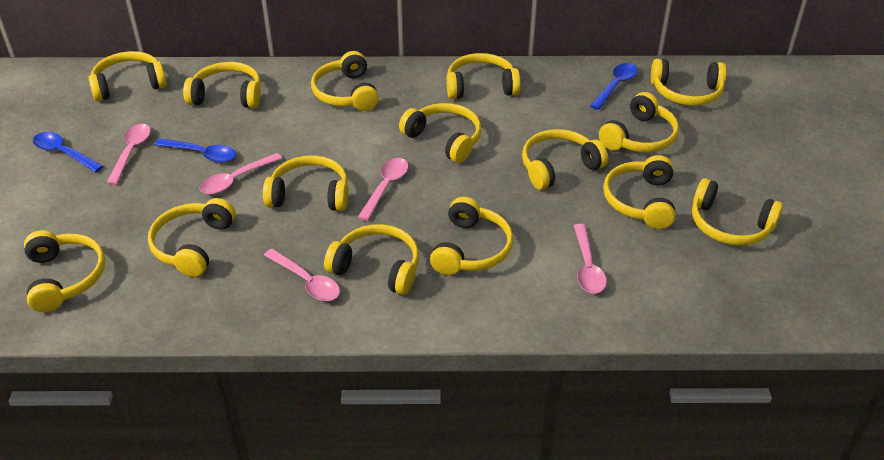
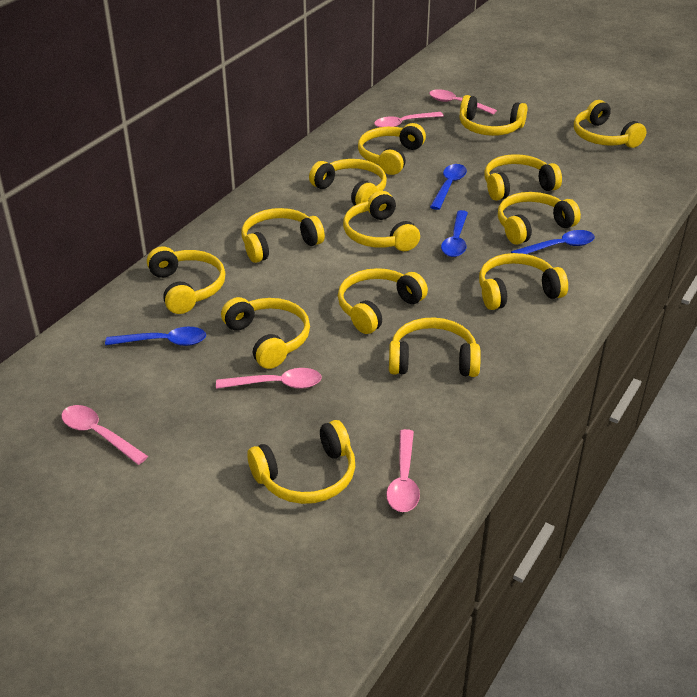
blue spoon: [33,132,103,172] [154,138,236,163] [590,63,638,110] = 3 -> [105,327,206,346] [430,164,467,210] [441,210,468,257] [511,230,595,254] = 4
yellow headphones: [24,230,105,312] [89,51,167,101] [148,198,235,277] [183,62,261,108] [263,155,348,211] [311,51,379,111] [324,224,419,295] [399,103,481,163] [430,197,513,275] [447,53,521,99] [522,129,608,190] [599,92,679,152] [603,155,676,229] [651,59,726,106] [692,178,783,246] = 15 -> [147,246,226,314] [221,297,310,369] [241,208,325,263] [247,420,355,504] [309,159,387,205] [338,268,428,334] [343,191,420,251] [358,123,426,175] [389,317,481,377] [459,95,527,136] [479,253,568,310] [484,154,562,201] [498,192,581,245] [574,100,647,148] = 14

